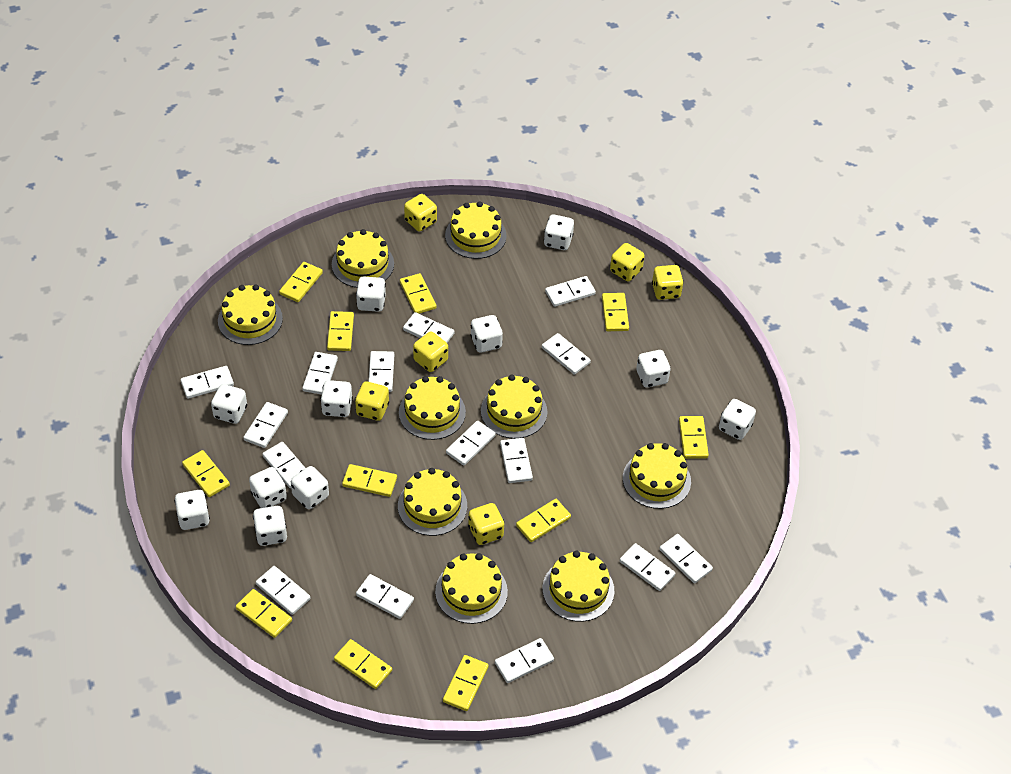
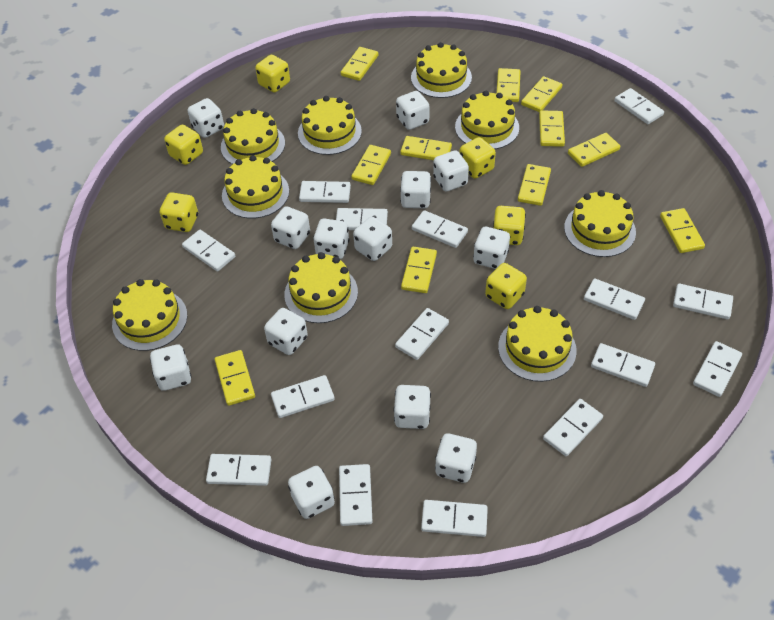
white dice: [174,490,210,530] [211,384,247,424] [249,467,287,508] [253,506,287,546] [291,466,329,509] [320,380,353,417] [356,276,386,312] [470,315,503,353] [544,215,574,250] [636,350,671,388] [719,399,756,440] = 11 -> [150,345,191,391] [188,98,224,138] [264,308,308,355] [271,206,310,249] [288,466,335,519] [313,219,350,259] [353,217,392,261] [393,385,431,429] [396,91,429,130] [400,171,431,208] [433,150,469,192] [435,433,477,483] [473,227,510,269] = 13

